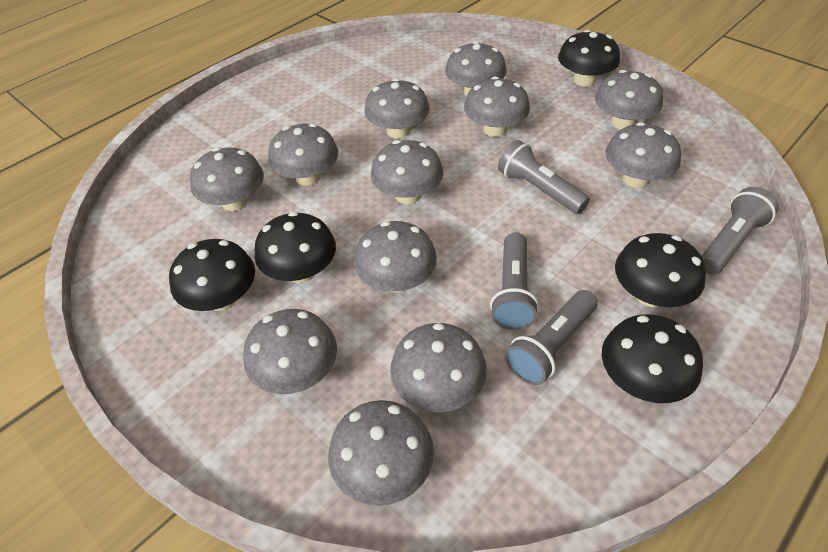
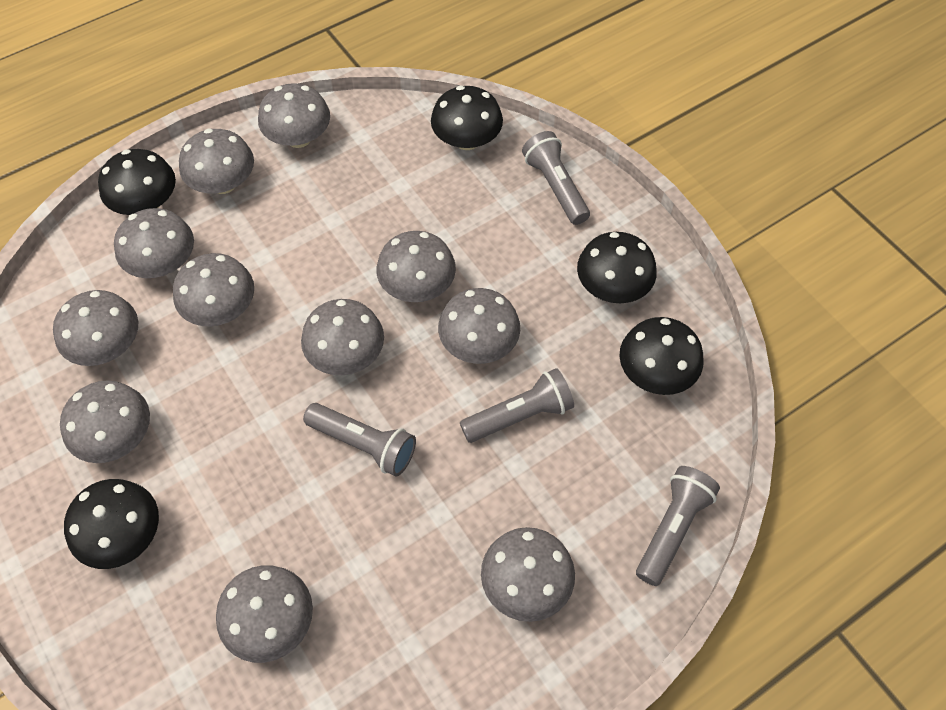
grey mushroom: [190,147,264,211] [243,309,337,394] [268,123,338,186] [328,400,434,506] [354,221,437,293] [364,78,430,139] [371,140,443,204] [390,323,487,412] [445,41,507,96] [464,76,530,137] [595,70,663,129] [606,122,681,188] = 12 -> [53,290,138,366] [60,380,150,463] [114,208,194,278] [173,253,254,327] [179,128,254,194] [216,565,313,663] [258,83,330,148] [301,299,384,375] [376,231,456,302] [438,288,520,364] [481,527,575,622] = 11

